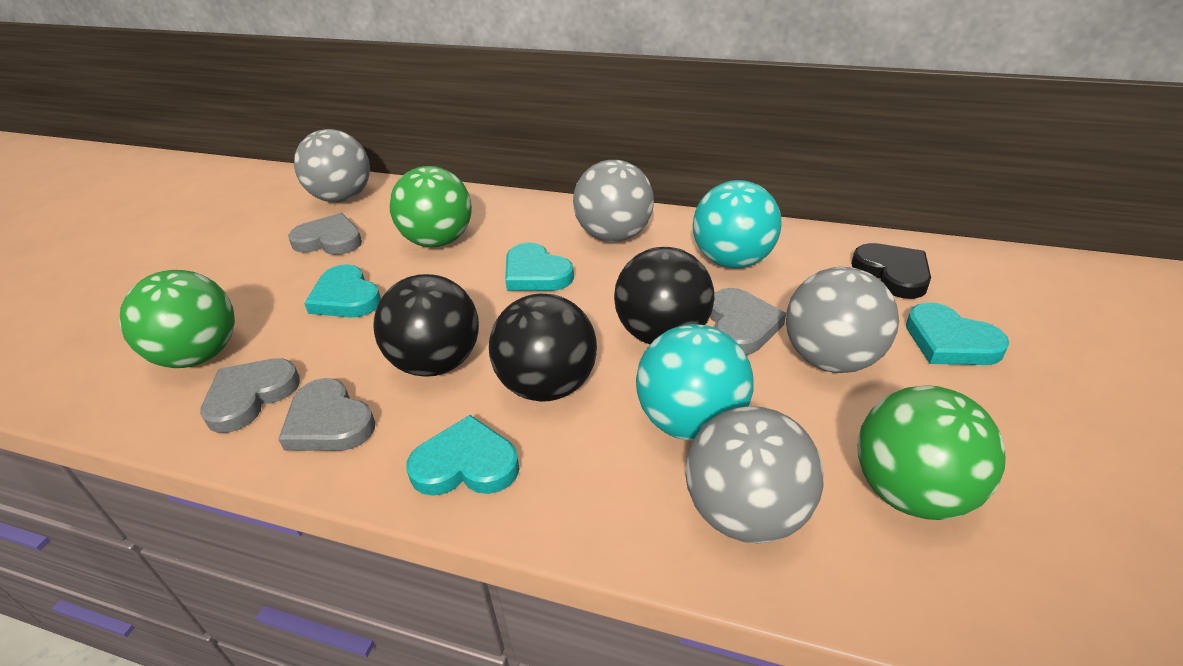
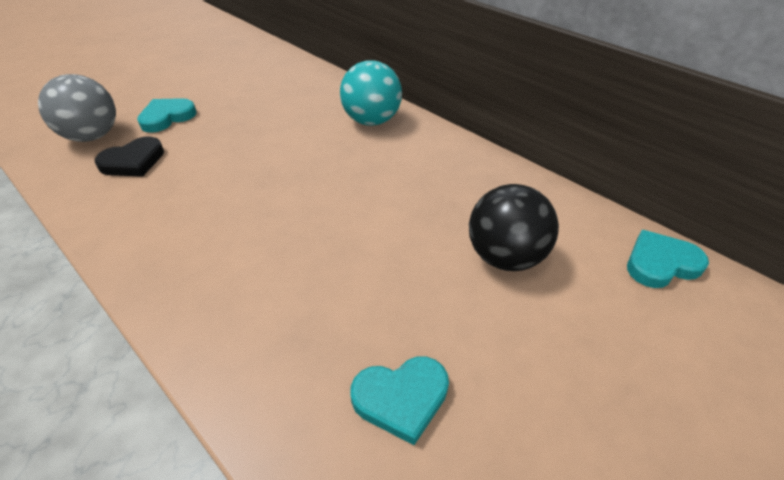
black ball: [373,274,479,377] [489,294,597,402] [614,247,715,344] = 3 -> [469,184,559,271] = 1
green ball: [119,270,235,368] [390,166,472,247] [858,385,1006,520] = 3 -> none = 0
grey ball: [294,129,370,202] [573,160,654,242] [685,406,824,543] [786,267,899,373] = 4 -> [38,74,116,142] = 1
grey heart: [200,358,300,433] [278,378,375,451] [288,213,362,255] [710,288,786,355] = 4 -> none = 0
turquoise ball: [636,324,754,441] [693,180,782,268] = 2 -> [340,60,402,126] = 1
turquoise heart: [304,264,381,318] [406,415,520,496] [505,242,574,291] [906,302,1009,365] = 4 -> [137,98,197,133] [351,356,449,445] [627,230,709,288] = 3

